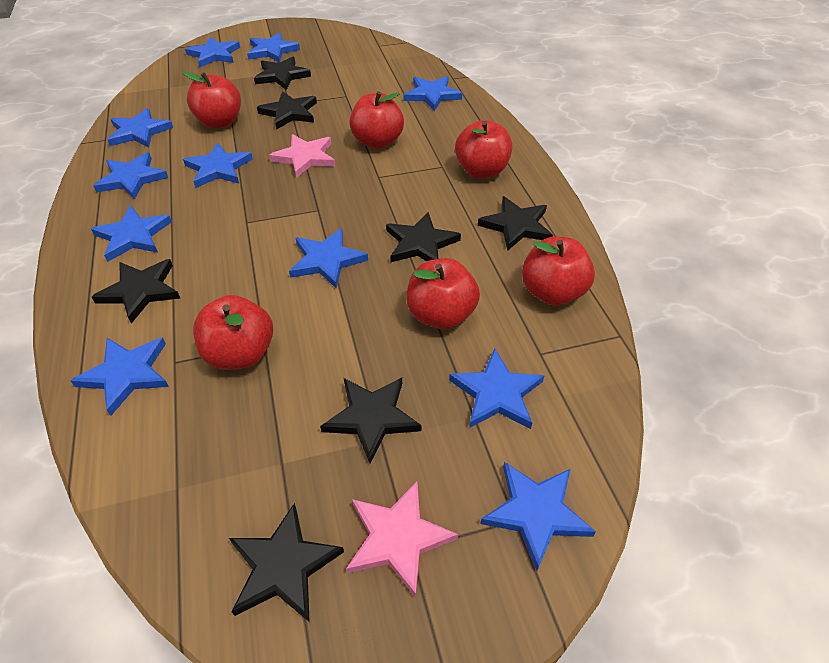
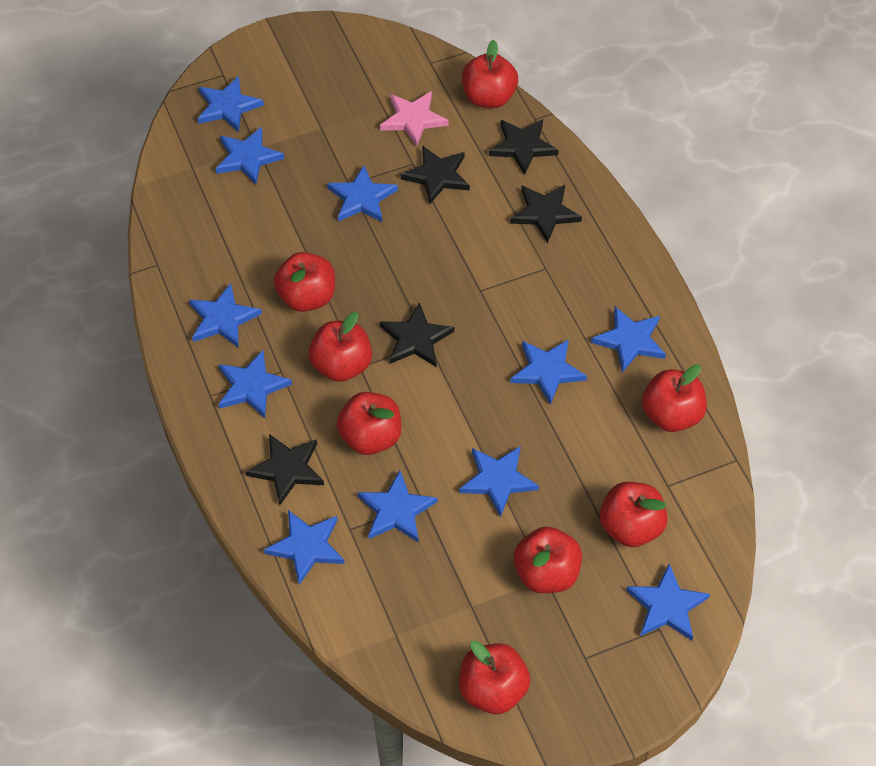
black star: [92,259,180,324] [229,503,344,622] [254,57,311,90] [257,91,317,129] [320,378,421,464] [386,212,461,262] [478,196,553,251] = 7 -> [245,434,324,505] [380,302,454,367] [401,145,470,204] [489,119,559,175] [510,185,582,243] = 5
pink star: [269,134,335,178] [346,481,458,598] = 2 -> [380,91,449,147] = 1
red apple: [183,72,241,128] [193,295,273,370] [349,91,404,149] [406,258,480,329] [455,120,512,178] [522,237,595,306] = 6 -> [274,252,335,312] [309,312,372,382] [337,392,401,455] [459,641,530,714] [462,40,518,108] [514,526,582,593] [600,482,668,547] [642,364,707,432] = 8

